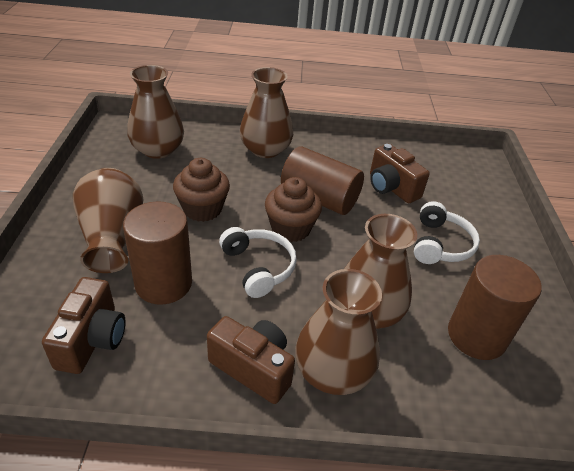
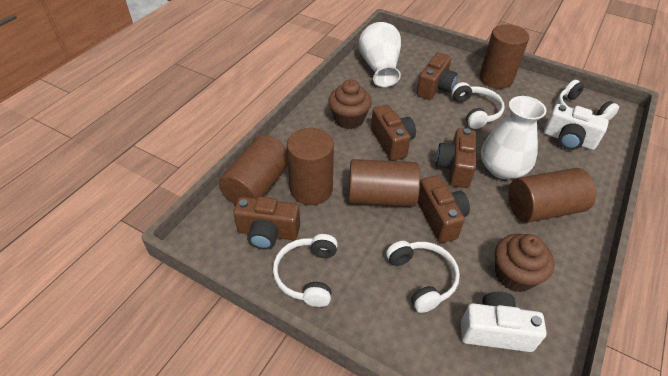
brown camera: [42,277,126,374] [207,316,295,404] [370,144,430,203] = 3 -> [233,197,300,250] [371,105,416,161] [416,52,458,100] [417,175,470,243] [436,128,476,188] = 5
brown cylinder: [123,201,192,305] [281,146,364,215] [448,255,542,360] = 3 -> [219,135,288,205] [287,128,334,205] [349,159,420,207] [479,24,529,89] [508,168,596,223] = 5
brown vase: [73,168,144,273] [127,65,184,159] [240,67,293,158] [295,269,382,395] [344,214,417,329] = 5 -> none = 0
white camera: none = 0 -> [461,292,547,352] [544,104,609,150] = 2
white headphones: [219,227,297,298] [414,201,480,264] = 2 -> [273,234,338,307] [386,241,460,313] [451,82,504,129] [558,80,619,121] = 4
white vase: none = 0 -> [359,22,401,87] [481,96,547,179] = 2

